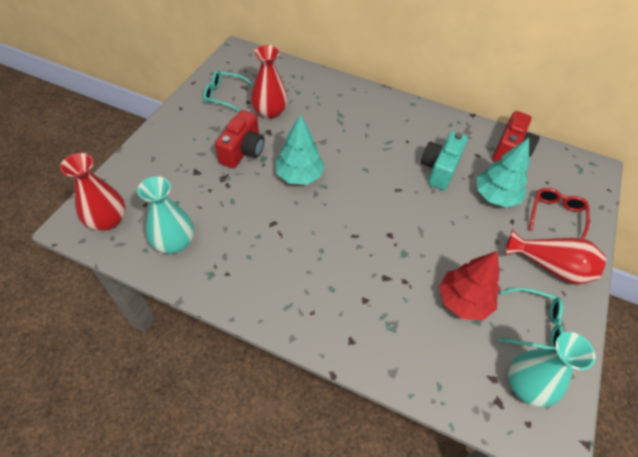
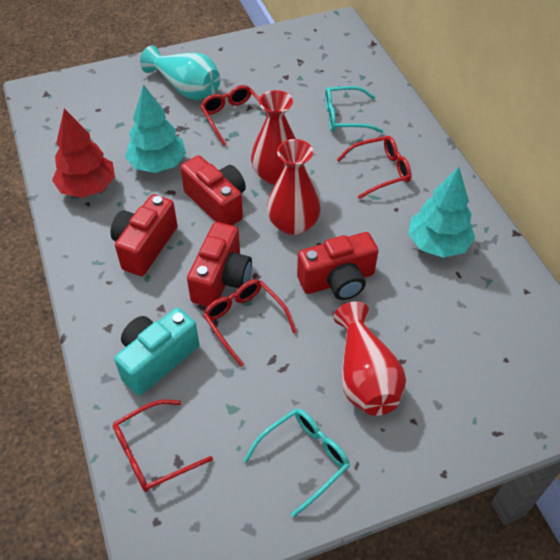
red camera: [215,110,264,169] [492,111,540,162] = 2 -> [110,194,177,276] [180,155,246,225] [187,222,252,307] [297,232,378,300] = 4
red glasses: [529,188,590,239] = 1 -> [113,400,213,492] [200,85,268,146] [203,279,297,367] [337,136,412,199] = 4
turquoise vase: [137,176,194,254] [508,332,595,407] = 2 -> [140,45,221,100] = 1

